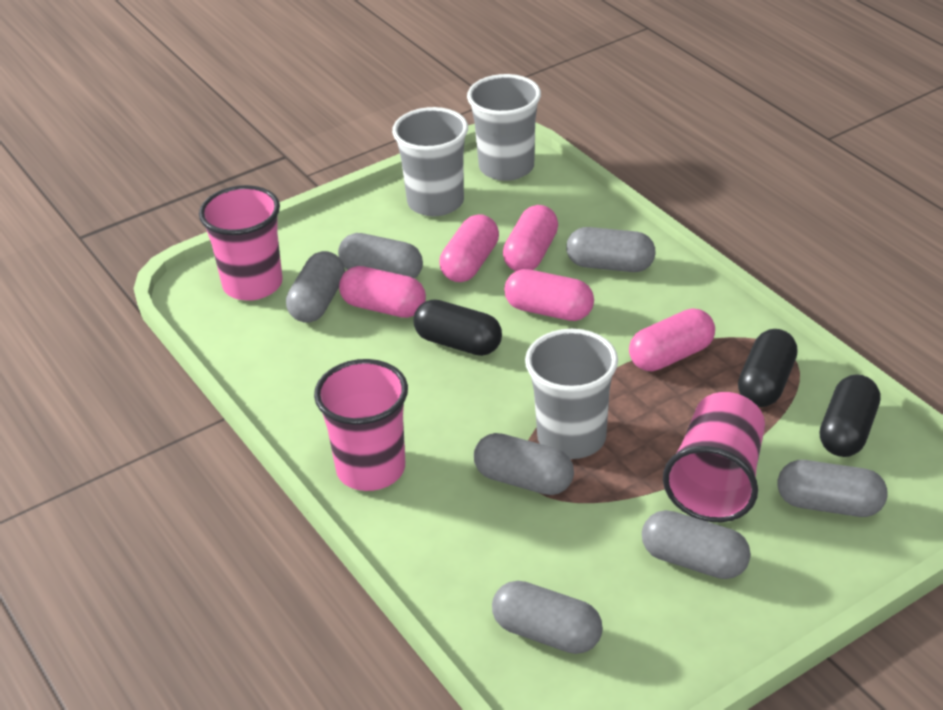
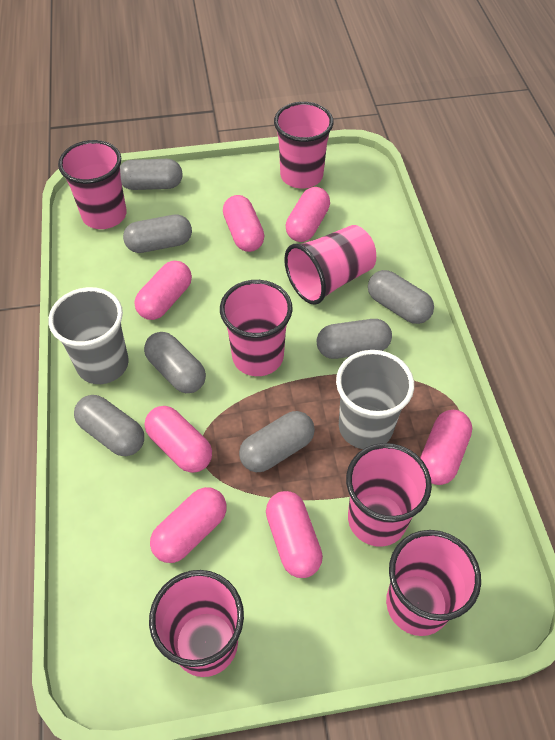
black capsule: [414,299,502,356] [738,329,798,407] [820,374,880,457] = 3 -> none = 0
grey cup: [392,107,468,216] [467,74,541,181] [525,329,618,459] = 3 -> [48,287,129,384] [336,350,414,449] = 2
pink capsule: [339,266,426,318] [439,214,499,282] [503,205,558,271] [504,269,594,321] [629,308,715,371] = 5 -> [135,261,192,320] [145,406,212,473] [150,487,227,563] [223,195,264,252] [266,491,323,578] [286,187,330,242] [420,410,472,485] = 7
pink cup: [199,185,283,301] [314,359,408,491] [663,392,765,522] = 3 -> [58,140,127,229] [149,570,244,677] [220,280,293,376] [274,102,334,189] [284,225,376,305] [346,443,432,547] [386,530,481,636] = 7

